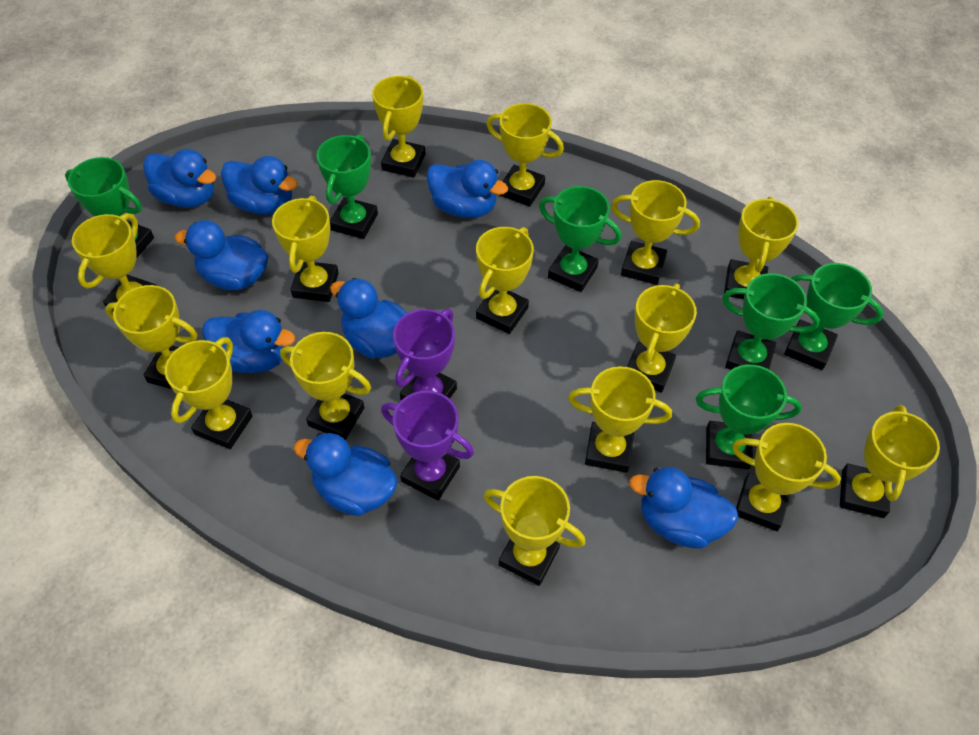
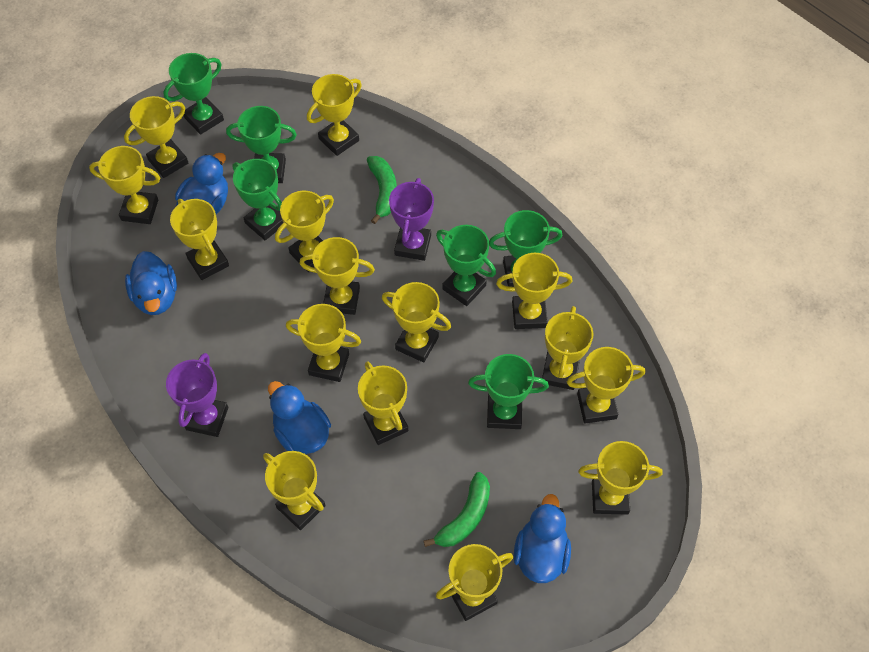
blue duck: [143,149,216,208] [175,220,268,290] [202,310,295,373] [221,156,298,215] [294,433,398,516] [330,278,407,359] [426,160,508,218] [629,467,739,549] = 8 -> [125,251,177,315] [175,153,228,214] [268,381,331,454] [514,494,571,583] = 4
green banana: none = 0 -> [367,156,397,224] [423,472,490,547] = 2

